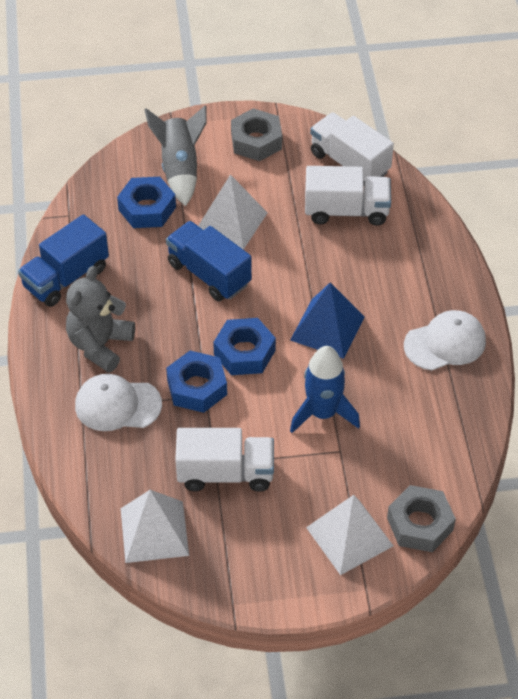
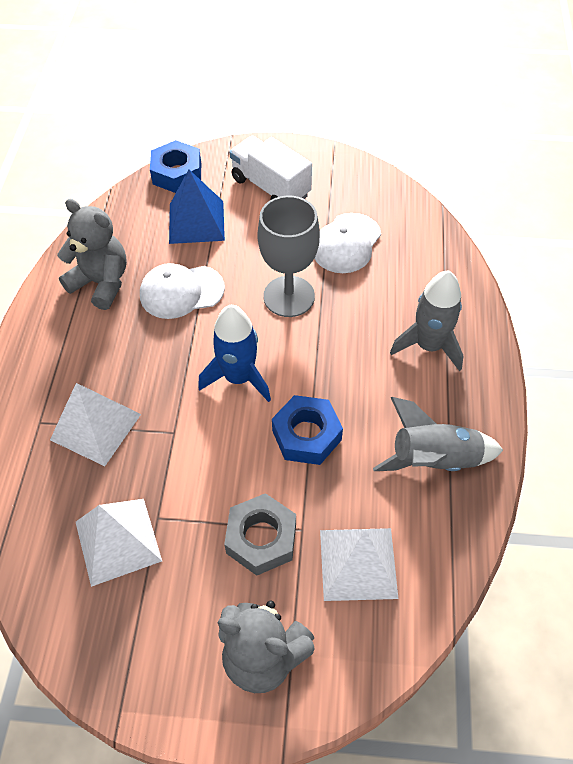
blue nut: [117,177,176,228] [166,351,227,413] [213,318,276,375] = 3 -> [150,140,201,193] [272,395,343,465] = 2
blue truck: [18,214,109,307] [166,221,252,301] = 2 -> none = 0
grey goblet: none = 0 -> [257,196,320,317] = 1
grey nut: [231,108,282,161] [387,485,456,552] = 2 -> [224,493,296,576] = 1
grey rocket: [144,105,207,206] = 1 -> [373,397,503,471] [390,270,464,371] = 2
grey teddy bear: [66,266,135,373] = 1 -> [57,199,127,310] [218,601,315,693] = 2
white truck: [175,428,274,492] [305,166,391,226] [310,112,394,184] = 3 -> [229,136,312,200] = 1

